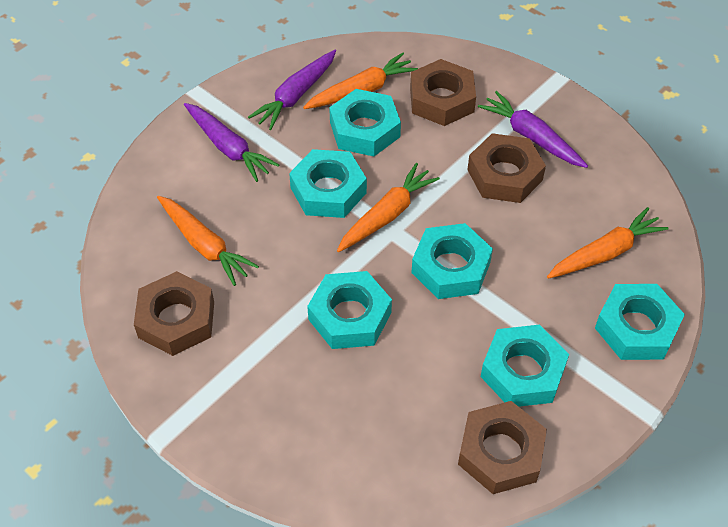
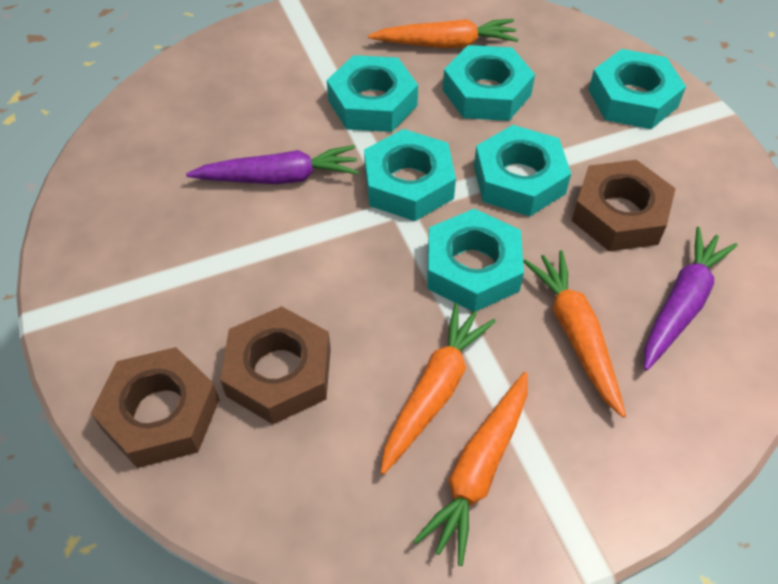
brown nut: [134,271,214,356] [410,59,476,126] [458,401,547,494] [467,133,546,203] = 4 -> [91,347,220,468] [220,306,331,424] [572,160,676,251] = 3
purple carrot: [184,103,279,182] [248,50,336,130] [478,91,588,168] = 3 -> [186,145,359,184] [644,227,738,371] = 2

